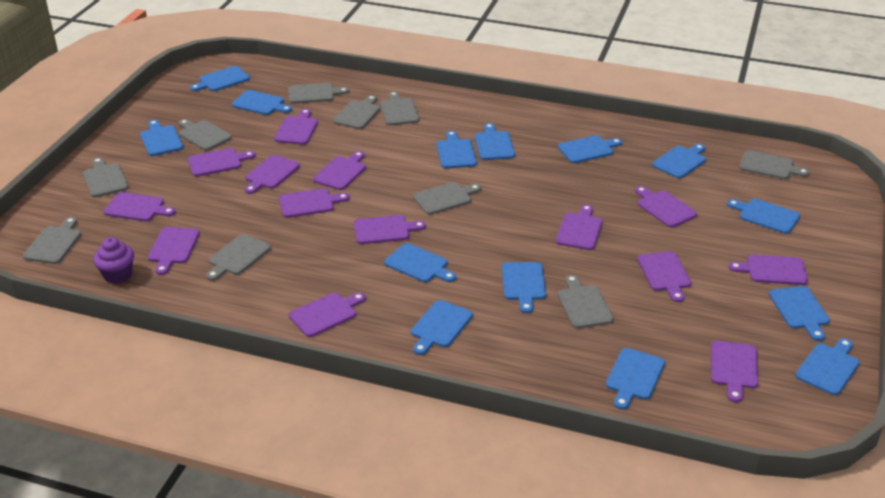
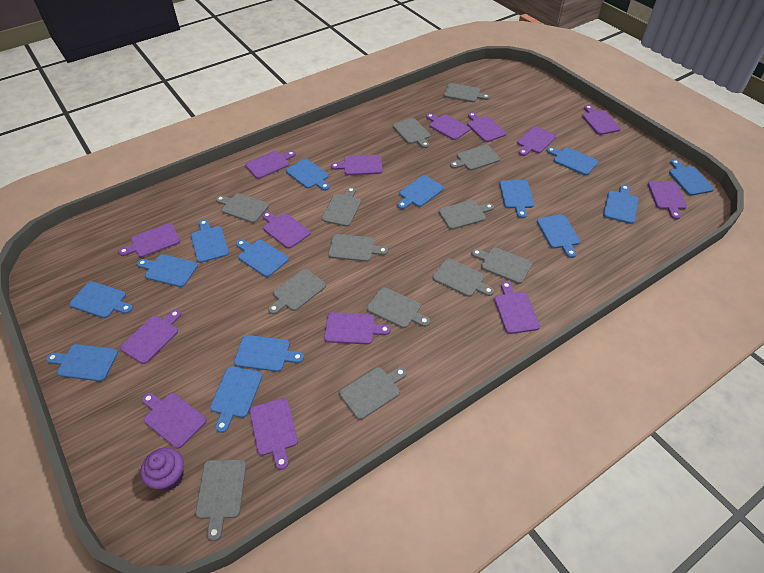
grey cutting board: [23,217,81,264] [83,157,128,197] [179,119,232,151] [206,234,271,281] [288,83,349,104] [333,95,380,129] [380,91,419,125] [413,182,481,215] [557,275,613,329] [739,150,809,179] = 10 -> [195,460,246,541] [216,193,269,223] [268,269,326,314] [322,187,361,227] [328,234,388,262] [339,367,407,420] [367,287,430,328] [393,118,431,148] [433,258,494,297] [439,200,494,230] [444,83,490,102] [450,145,500,170] [471,247,532,284] = 13

